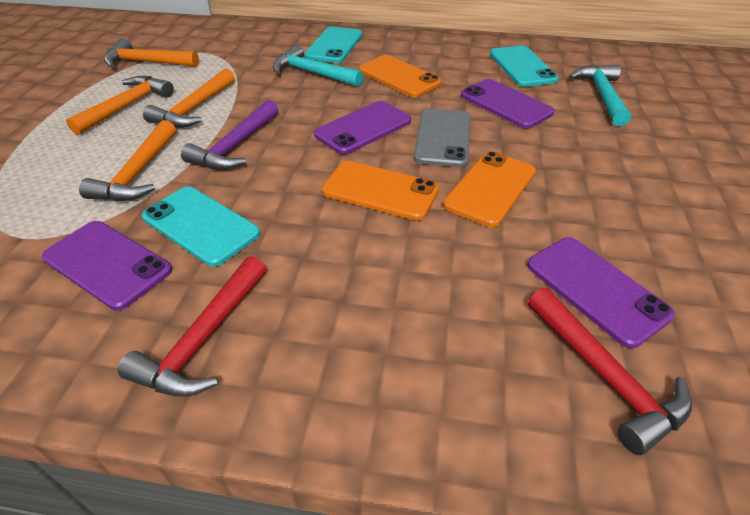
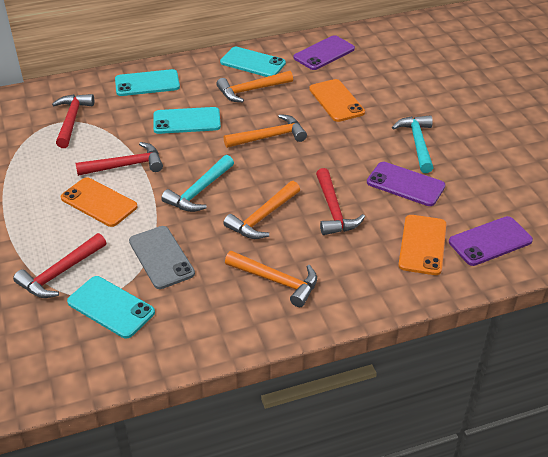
purple hammer: [181,100,279,170] = 1 -> none = 0
purple phone: [42,221,172,310] [314,101,411,155] [461,79,555,129] [527,237,675,348] = 4 -> [294,35,355,70] [367,162,445,206] [449,216,533,266] = 3
red hammer: [118,256,267,397] [528,288,692,455] = 2 -> [13,233,106,298] [52,94,94,148] [75,142,163,176] [316,168,365,235] = 4
turquoise phone: [142,186,260,267] [304,26,362,63] [490,45,559,87] = 3 -> [67,276,155,339] [115,69,180,96] [153,107,221,134] [220,47,286,77] = 4

